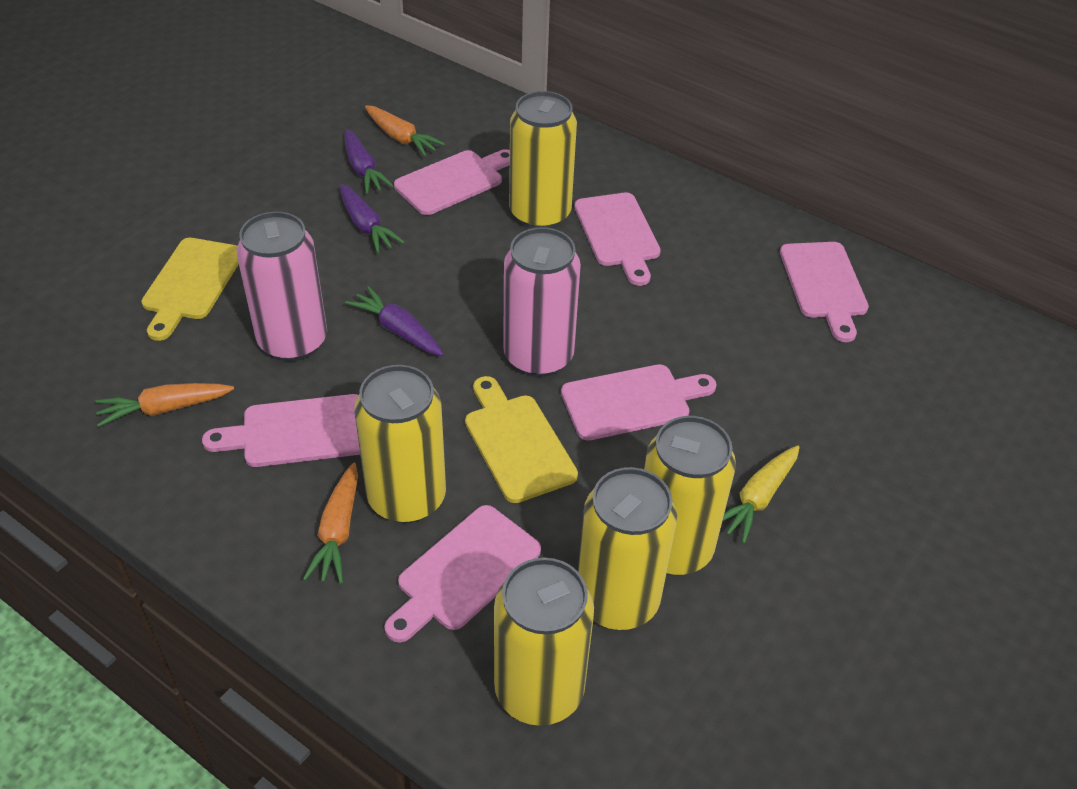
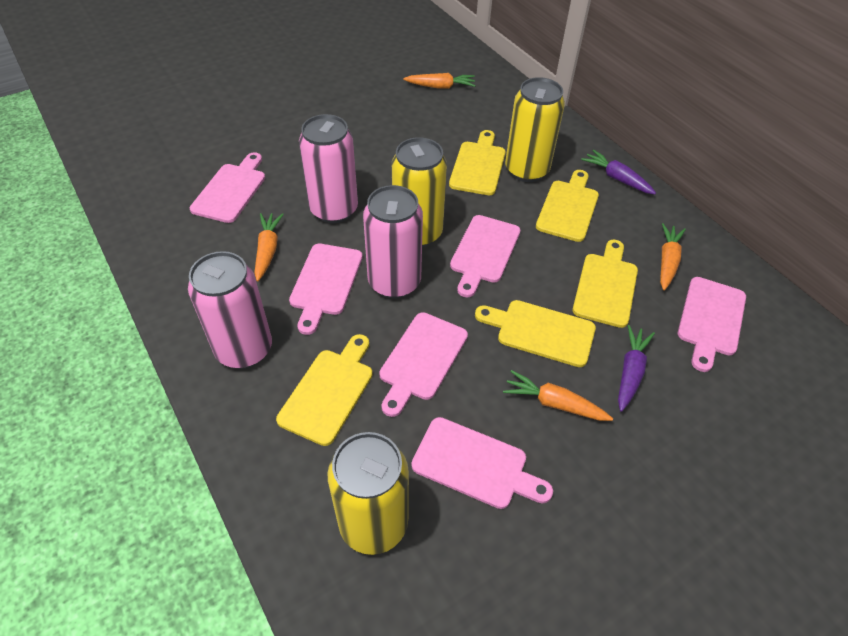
orange carrot: [95,383,234,427] [303,463,358,584] [365,105,445,156] = 3 -> [254,213,284,281] [403,73,476,89] [503,370,613,421] [660,223,686,290] = 4
pink can: [237,212,327,361] [503,227,581,377] = 2 -> [188,251,272,369] [299,114,358,223] [363,185,423,299] = 3
purple carrot: [340,184,404,253] [344,129,394,194] [345,286,444,356] = 3 -> [581,150,656,194] [618,325,655,412] = 2
yellow can: [354,365,446,523] [494,558,594,726] [509,91,577,229] [578,467,677,630] [644,416,736,575] = 5 -> [328,432,409,555] [392,137,447,247] [505,77,565,182] = 3
yellow carrot: [723,445,800,544] = 1 -> none = 0
yellow cutting board: [141,238,239,341] [465,376,578,503] = 2 -> [276,334,373,446] [449,130,506,195] [475,300,596,367] [536,170,599,242] [573,240,638,328] = 5

